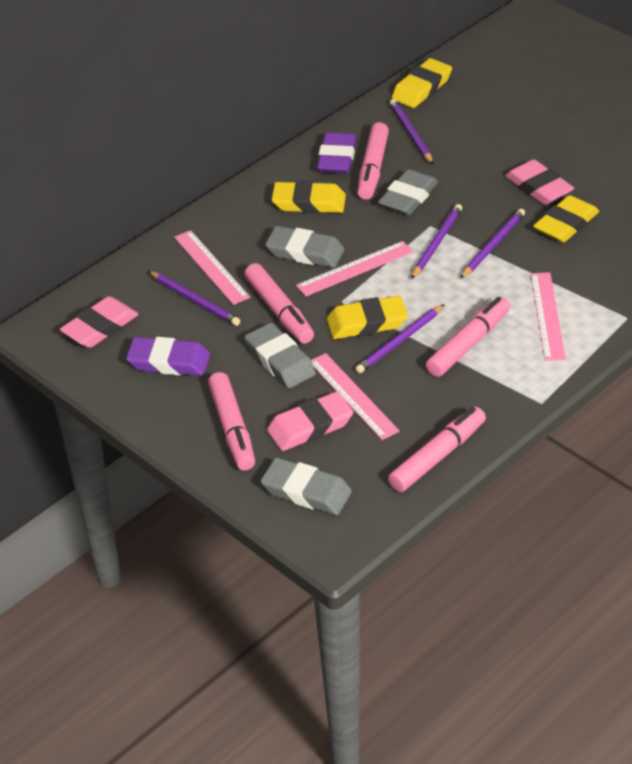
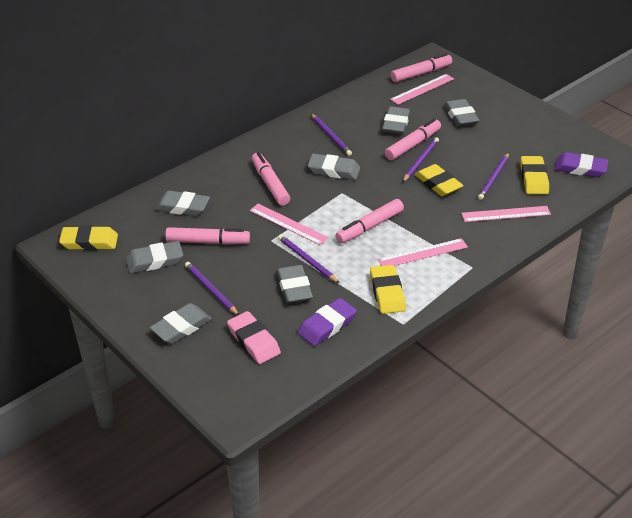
grey eraser: [245,323,316,388] [261,458,352,515] [265,226,345,268] [378,169,438,215] = 4 -> [126,241,183,273] [150,303,212,344] [155,190,210,216] [277,265,313,303] [308,154,360,180] [382,106,410,134] [444,99,479,127] = 7
pink eraser: [60,296,139,348] [267,391,353,451] [505,159,574,205] = 3 -> [227,311,281,364] = 1

